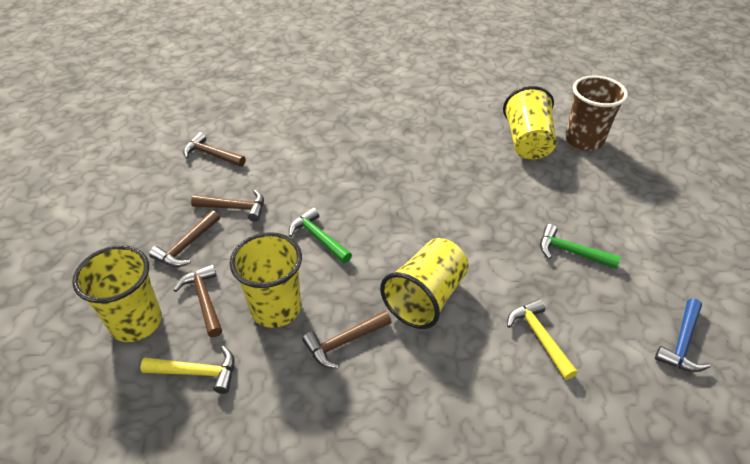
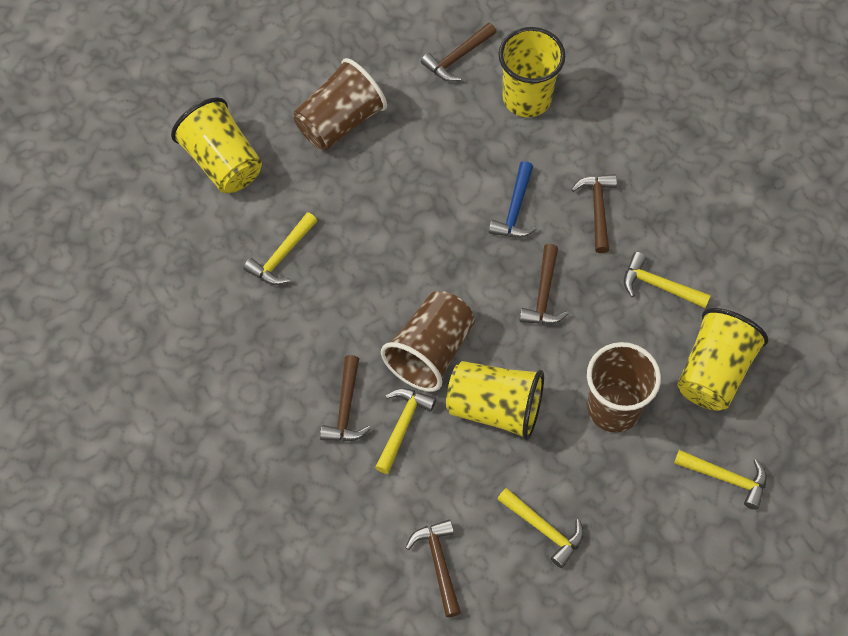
brown cup: [565,76,628,151] = 1 -> [294,58,387,150] [381,291,475,392] [587,342,661,433] = 3
green hammer: [289,207,352,263] [540,224,621,269] = 2 -> none = 0
yellow hammer: [140,346,235,394] [507,299,578,380] = 2 -> [244,212,317,285] [375,388,436,474] [497,488,584,568] [624,252,711,308] [674,450,767,510] = 5

